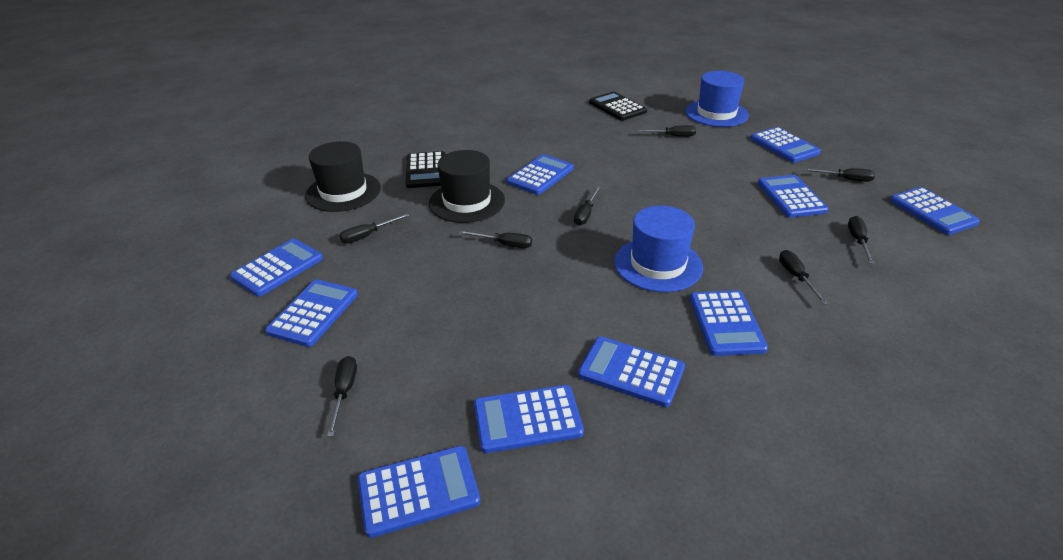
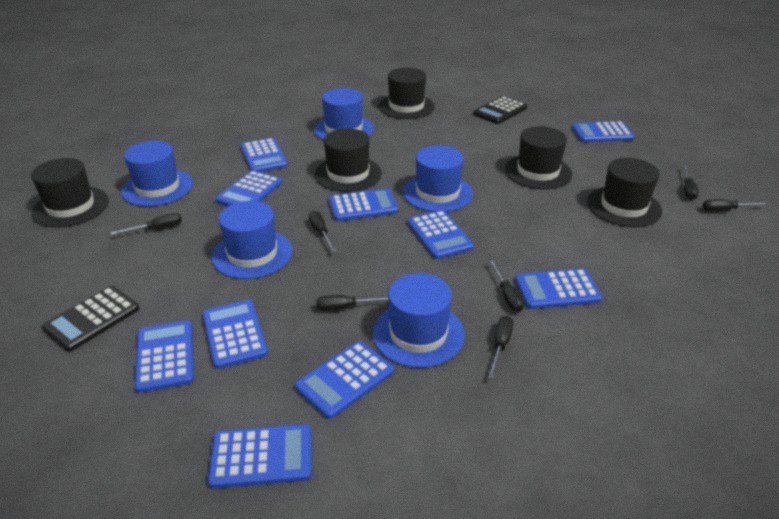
black hat: [305,141,381,212] [429,150,505,223] = 2 -> [31,158,109,227] [315,128,382,192] [378,68,435,119] [505,126,572,189] [587,158,662,227] = 5
black screwdriver: [327,356,357,437] [340,213,409,243] [459,231,532,248] [574,186,601,226] [637,125,696,137] [779,250,829,304] [804,168,875,182] [848,216,874,264] = 8 -> [111,213,182,235] [309,211,336,252] [316,295,389,311] [488,316,514,379] [489,260,524,312] [683,165,699,200] [703,199,769,212] = 7
blue hat: [614,206,703,292] [686,71,749,127] = 2 -> [121,141,193,207] [212,201,292,279] [314,88,374,140] [372,273,465,368] [403,145,473,212] = 5

